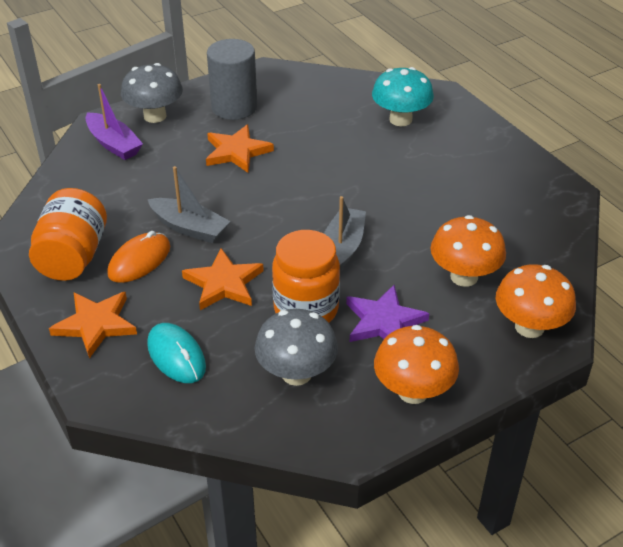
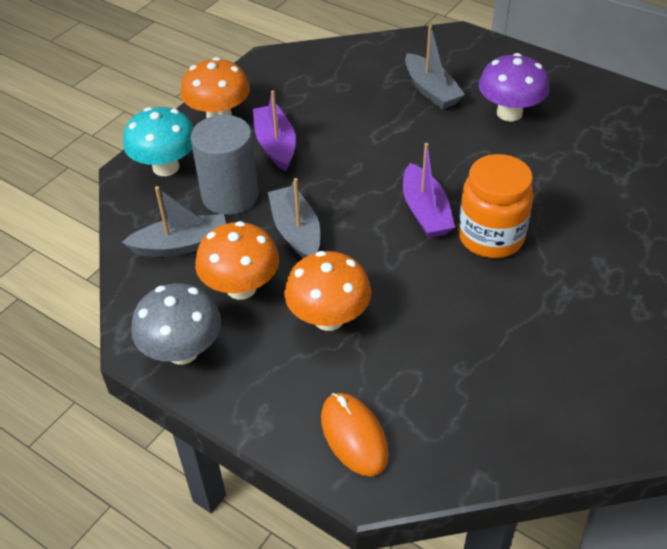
grey boat: [148,166,231,243] [324,196,366,270] = 2 -> [122,186,226,257] [268,178,320,258] [405,25,465,109] = 3
grey mushroom: [121,63,183,123] [255,309,338,386] = 2 -> [131,283,221,365] = 1
orange jar: [29,188,107,281] [272,230,340,323] = 2 -> [458,154,534,258] = 1
orange star: [49,292,137,358] [182,248,264,310] [206,125,274,173] = 3 -> none = 0
purple boat: [85,84,143,160] = 1 -> [253,90,296,171] [403,143,455,238] = 2
purple mushroom: none = 0 -> [479,53,549,122] = 1
purple star: [346,285,429,342] = 1 -> none = 0
turquoise mouse: [147,323,206,383] = 1 -> none = 0

